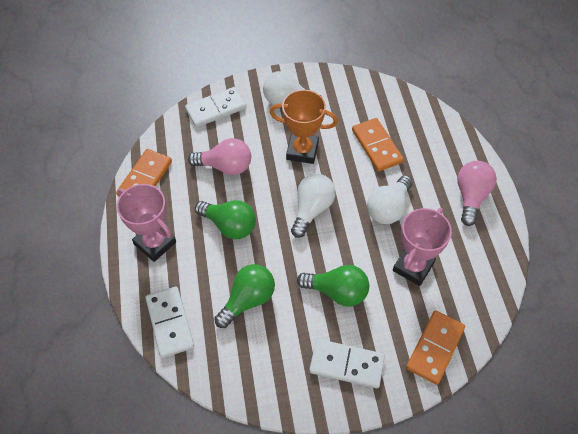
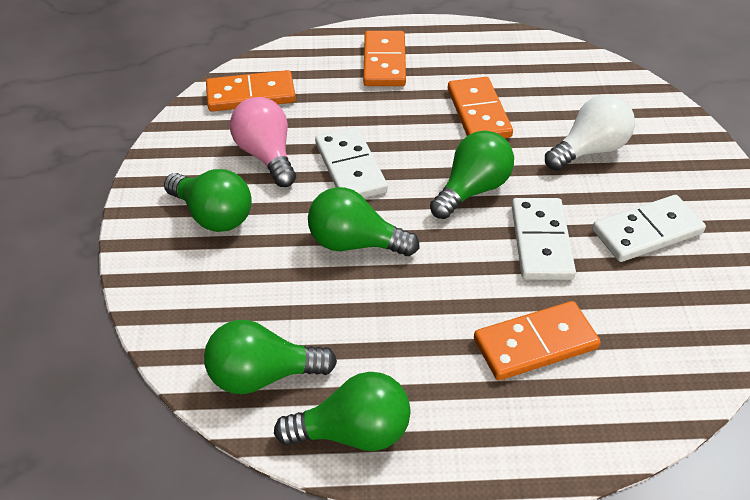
green light bulb: [195,200,256,239] [214,264,275,328] [297,265,369,307] = 3 -> [164,169,252,232] [204,320,337,394] [274,372,411,451] [308,187,420,256] [430,131,514,219] = 5
orange domino: [116,149,172,197] [352,118,404,172] [406,310,465,385] = 3 -> [206,70,296,112] [363,31,406,86] [448,77,513,138] [474,301,601,380] = 4
orange trophy: [269,90,338,164] = 1 -> none = 0
pink light bulb: [188,138,251,175] [457,161,497,226] = 2 -> [230,97,296,187] = 1
pink trophy: [117,184,176,262] [393,208,452,286] = 2 -> none = 0
white light bulb: [263,71,322,105] [291,174,336,238] [367,175,413,224] = 3 -> [545,95,635,171] = 1

